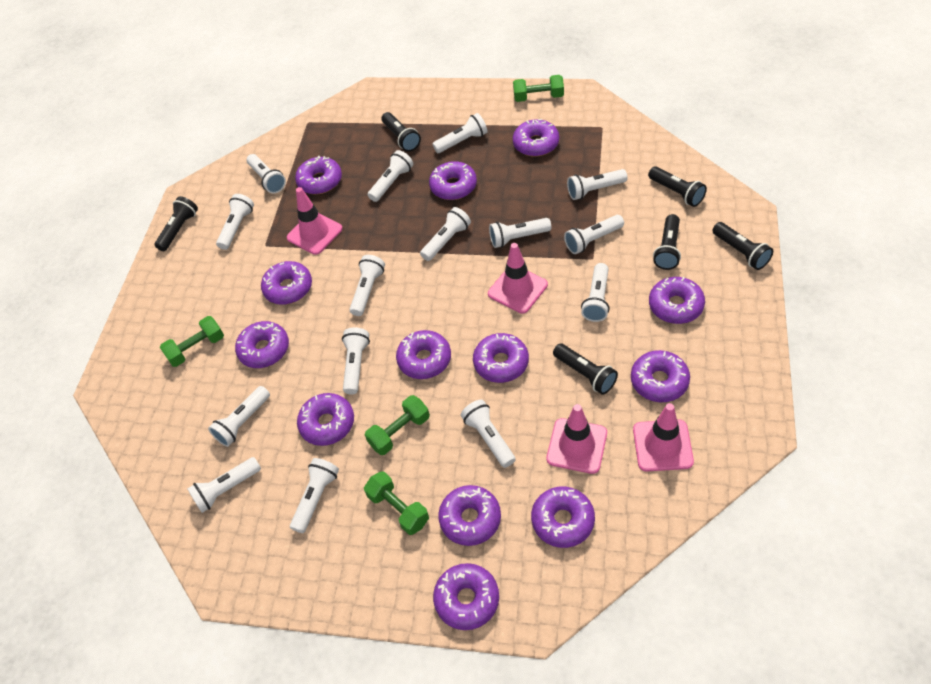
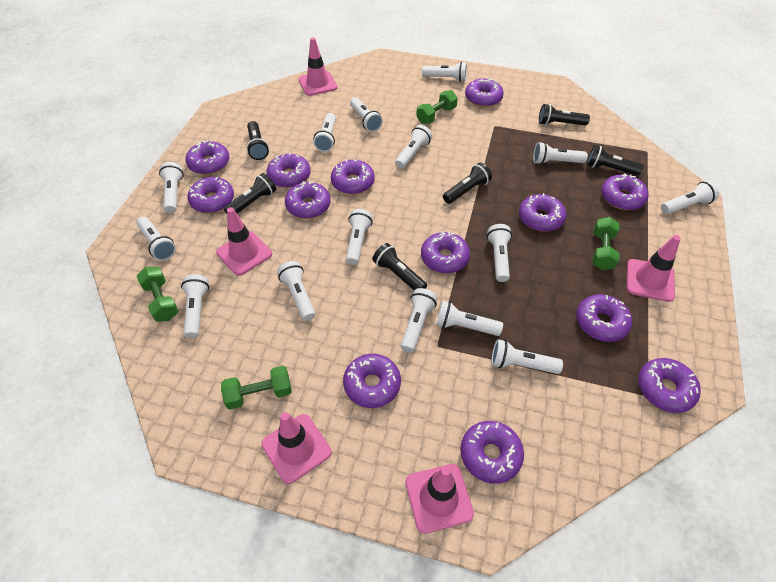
pink traffic cone: [287,187,343,255] [488,243,548,314] [546,404,607,474] [633,403,694,471] = 4 -> [216,207,272,276] [261,412,332,484] [298,37,338,96] [405,464,474,534] [626,235,681,302] = 5

